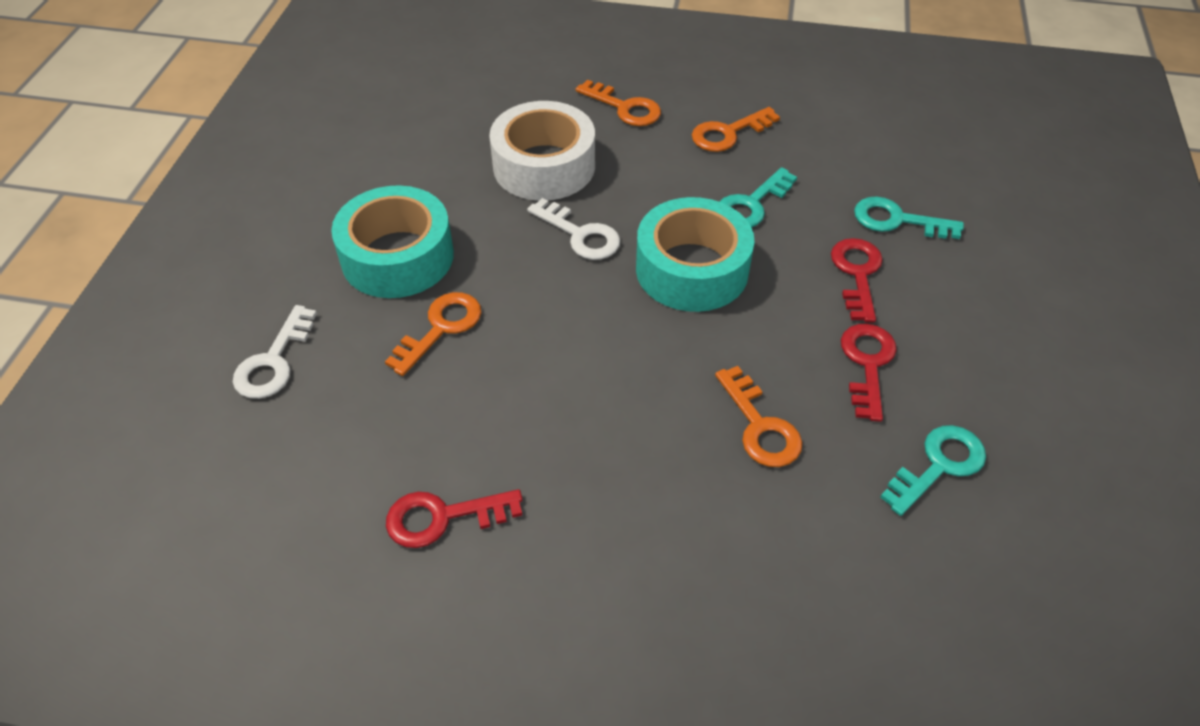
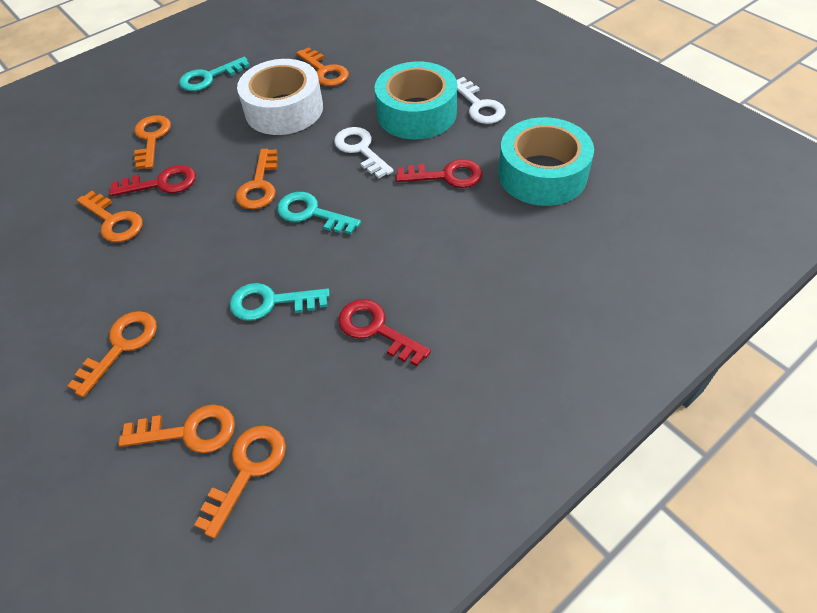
orange key: [385,292,481,376] [575,80,661,126] [692,107,780,152] [715,366,802,467] = 4 -> [67,311,157,397] [77,191,143,242] [118,404,235,453] [134,115,171,169] [194,425,286,538] [235,149,278,209] [296,47,349,86] = 7

